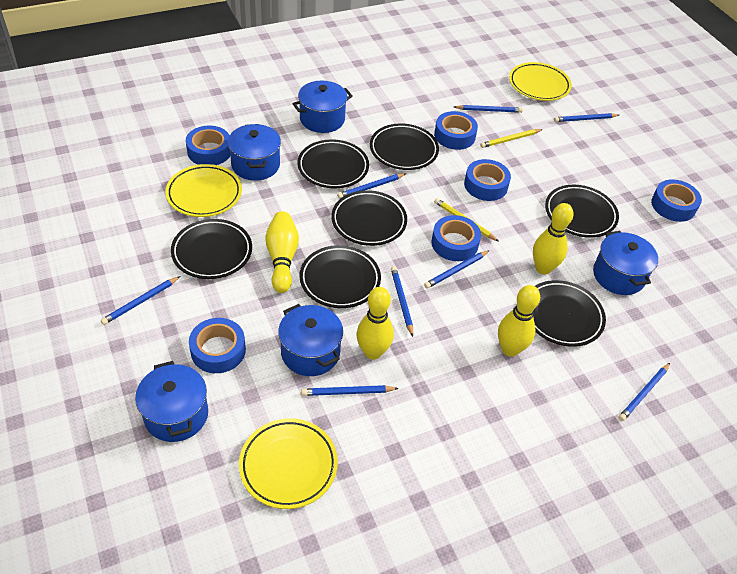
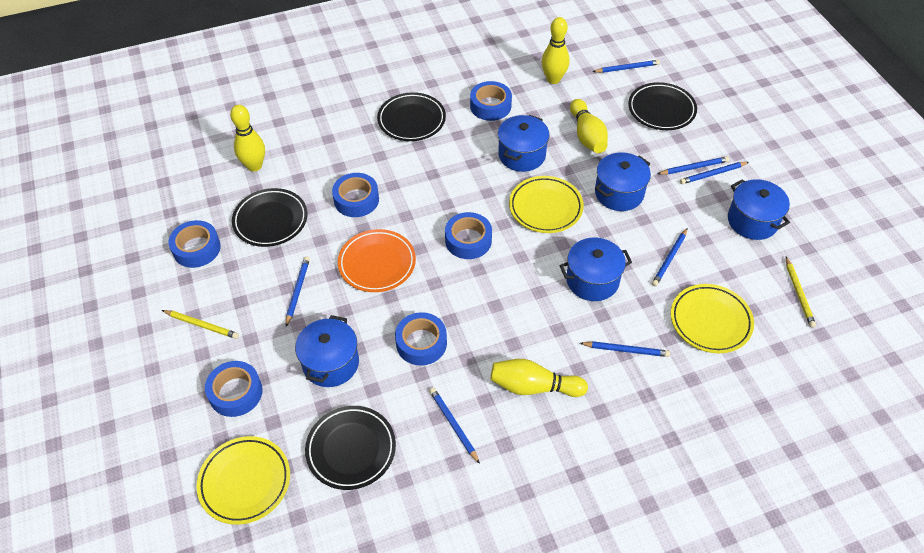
black plate: [171,219,252,279] [298,139,369,188] [299,245,381,308] [331,190,407,246] [370,123,439,170] [533,280,606,347] [545,185,619,238] = 7 -> [232,188,307,247] [305,406,396,490] [377,92,446,141] [628,82,697,130] = 4
blue pencil: [101,276,180,325] [301,385,399,396] [337,173,406,199] [391,266,413,337] [424,250,490,289] [454,105,523,113] [554,113,619,122] [618,363,670,421] = 8 -> [286,256,310,327] [429,387,480,464] [580,341,670,357] [593,60,660,73] [652,228,687,286] [658,156,729,174] [680,162,749,184] = 7
orange plate: none = 0 -> [338,229,416,292] = 1

